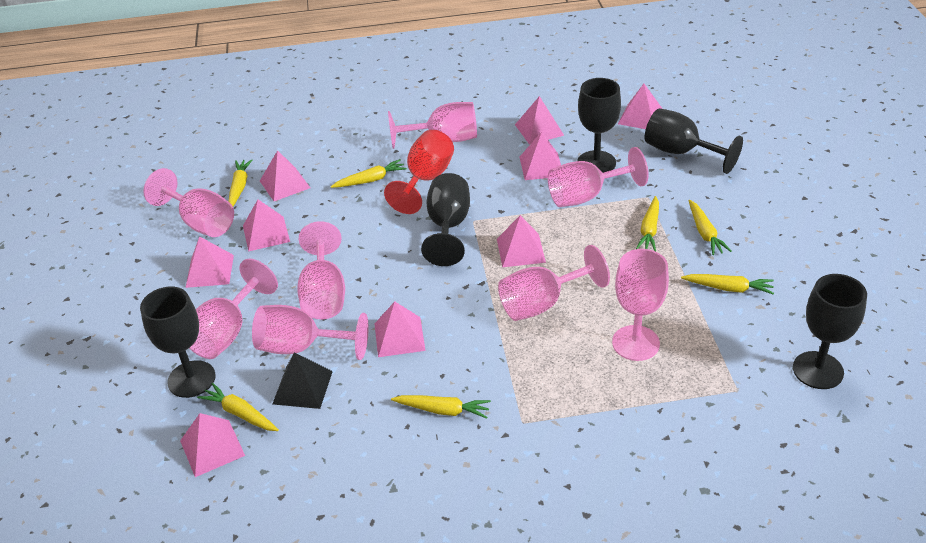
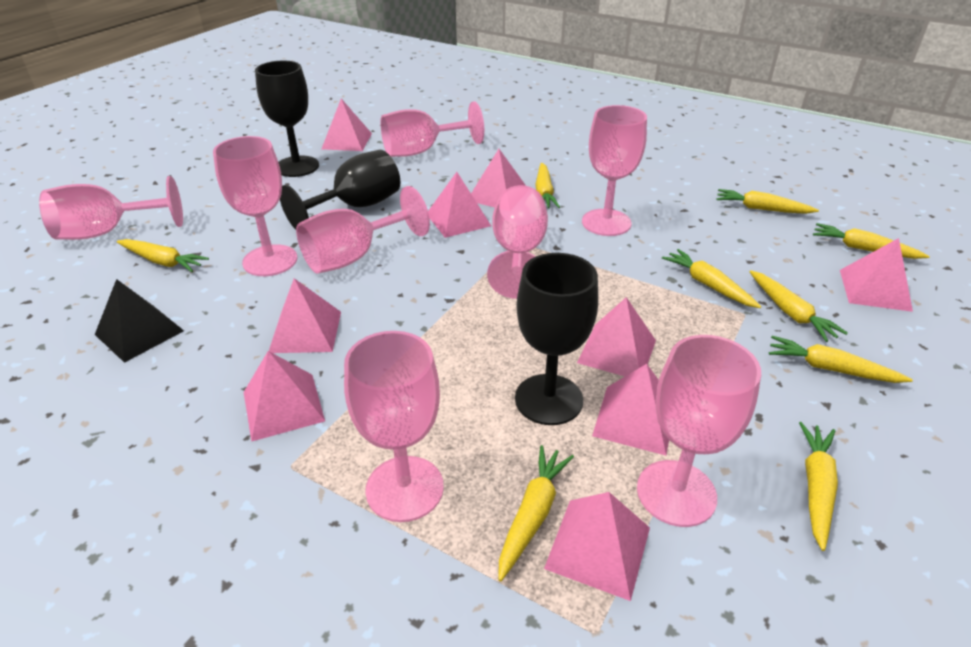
black goblet: [140,287,215,398] [421,173,470,266] [577,78,621,173] [645,108,743,174] [793,274,867,389] = 5 -> [255,61,319,177] [280,150,400,230] [515,253,598,425] = 3
red goblet: [384,130,454,214] = 1 -> none = 0
yellow carrot: [197,383,279,431] [228,159,252,206] [331,159,407,188] [391,395,491,419] [636,196,659,252] [681,274,774,295] [688,200,731,255] = 7 -> [117,239,209,272] [499,445,574,581] [535,163,560,208] [662,249,761,308] [716,189,819,214] [749,270,848,342] [769,336,913,383] [799,422,838,551] [813,223,930,259] = 9

